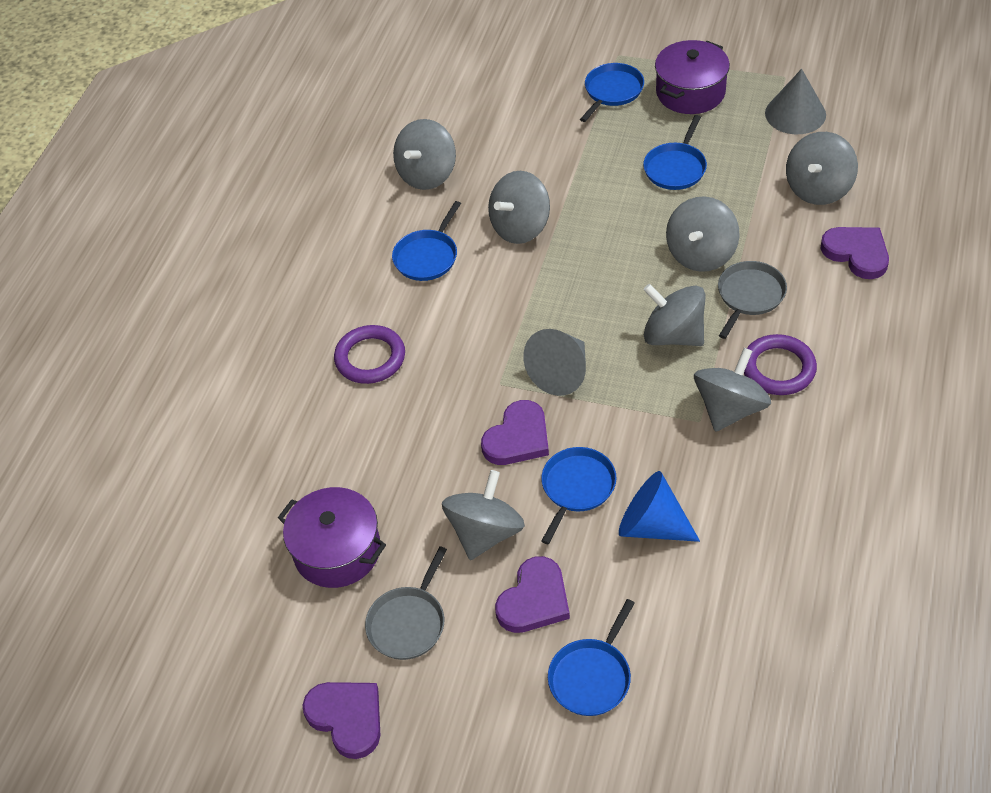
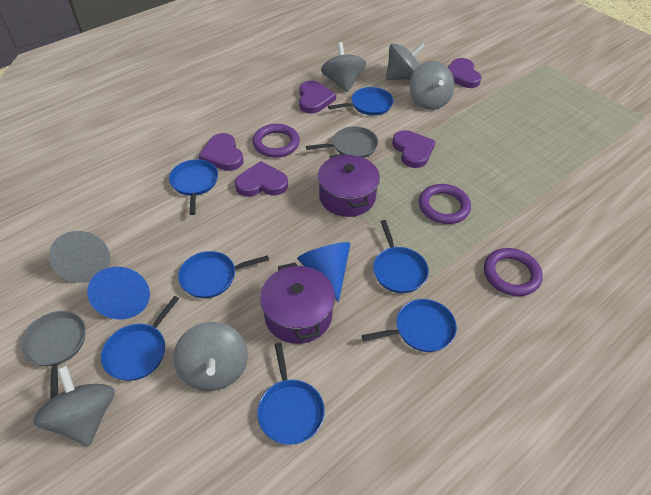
blue cone: [619,471,700,542] = 1 -> [87,267,150,319] [297,242,351,302] = 2
blue pan: [392,201,461,281] [541,447,617,544] [548,599,635,716] [580,63,644,122] [643,115,707,190] = 5 -> [101,296,179,381] [169,159,218,215] [178,251,269,298] [257,343,325,445] [328,87,394,115] [362,299,457,352] [373,220,429,293] = 7
grey cone: [523,329,586,396] [765,69,826,134] = 2 -> [49,231,110,283] = 1
grey spinning top: [393,119,456,190] [442,470,525,560] [488,171,550,244] [643,284,706,346] [666,196,740,272] [694,348,771,432] [786,132,858,205] = 7 -> [33,366,115,446] [173,322,248,391] [321,42,366,92] [386,43,425,80] [410,61,455,110] = 5
purple heart: [303,682,380,759] [481,400,549,465] [495,556,570,633] [820,227,889,279] = 4 -> [199,133,244,171] [235,161,288,197] [299,81,336,114] [392,130,436,168] [448,58,481,88] = 5
purple ring: [334,325,405,384] [744,334,817,395] = 2 -> [253,124,300,158] [419,184,471,224] [484,248,543,296] = 3

